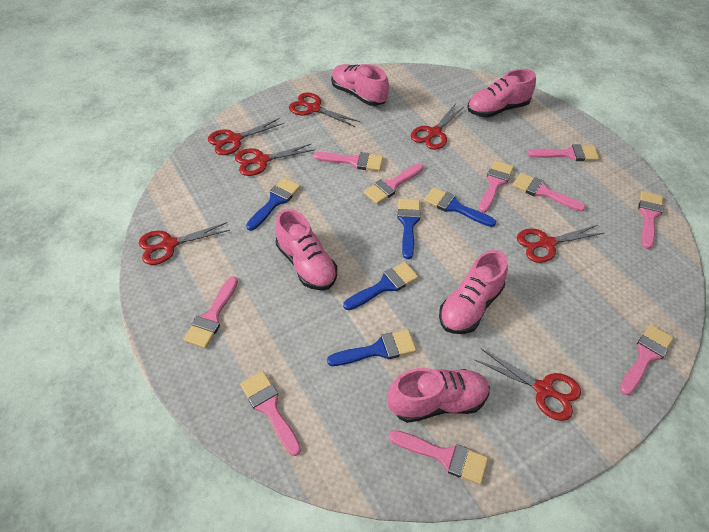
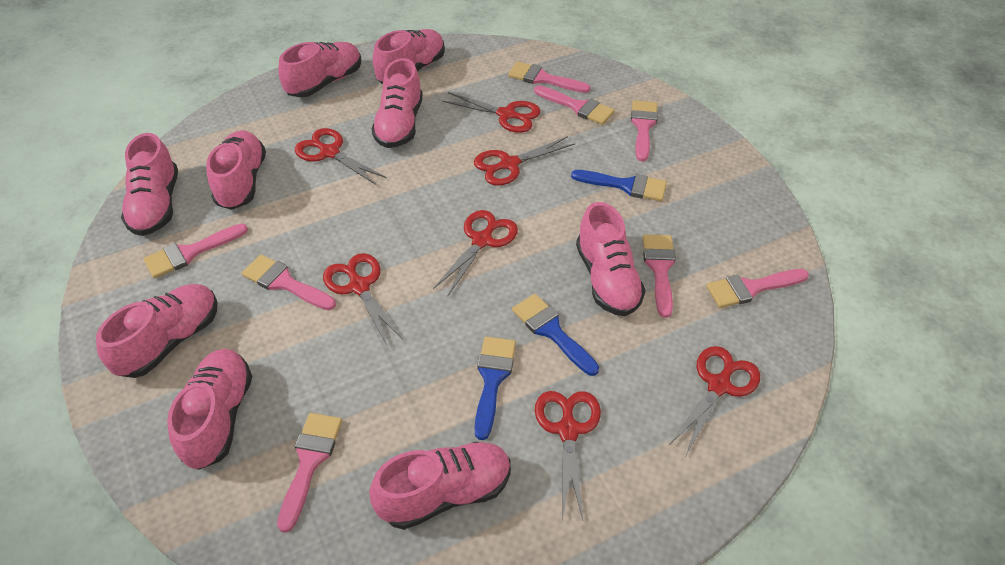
blue brush: [246,178,301,231] [327,330,416,366] [343,262,418,310] [398,199,420,259] [424,187,496,227] = 5 -> [474,337,516,440] [512,294,599,376] [571,170,667,201] = 3
pink brush: [183,276,238,348] [240,371,301,456] [313,152,383,171] [364,163,424,204] [389,430,488,485] [479,160,514,213] [513,173,586,212] [528,144,599,161] [620,324,674,395] [638,191,663,249] = 10 -> [144,224,248,278] [242,255,336,310] [277,413,342,533] [508,62,590,93] [534,85,615,125] [631,100,658,162] [643,234,676,318] [706,269,809,308] = 8
pink shoe: [275,209,337,290] [331,64,389,106] [387,368,490,423] [439,250,508,334] [467,69,536,118] = 5 -> [96,284,218,378] [121,133,178,236] [167,349,252,470] [206,130,266,210] [278,42,361,97] [369,442,511,530] [371,58,423,148] [373,29,445,84] [576,202,646,316] = 9

